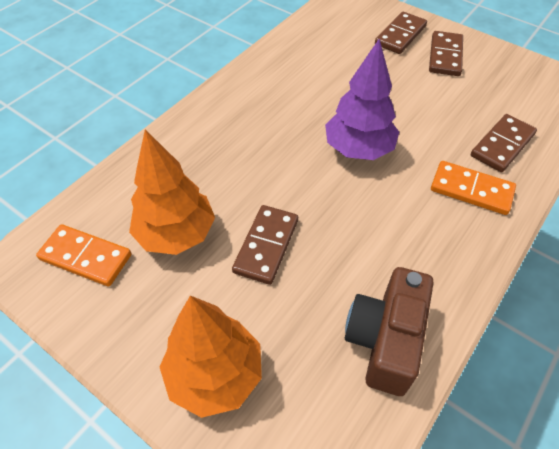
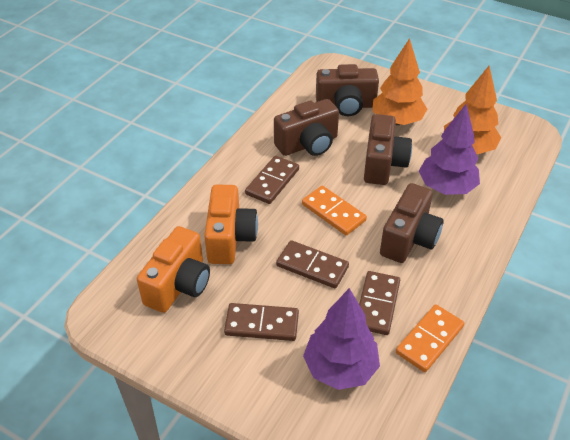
brown camera: [345,267,433,396] = 1 -> [274,99,339,156] [316,64,379,116] [364,114,412,185] [380,183,444,263] = 4
orange camera: none = 0 -> [137,226,210,313] [204,184,258,264] = 2
purple tree: [325,39,399,160] = 1 -> [303,288,380,390] [419,104,480,195] = 2

